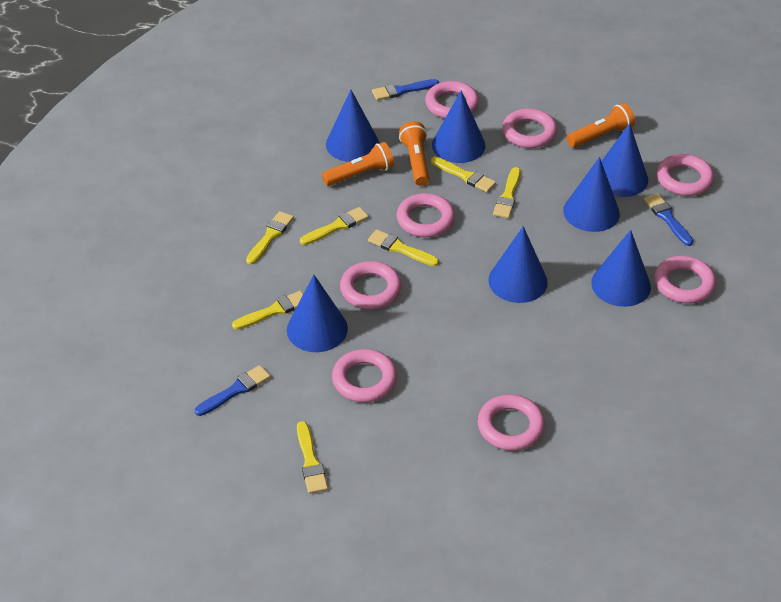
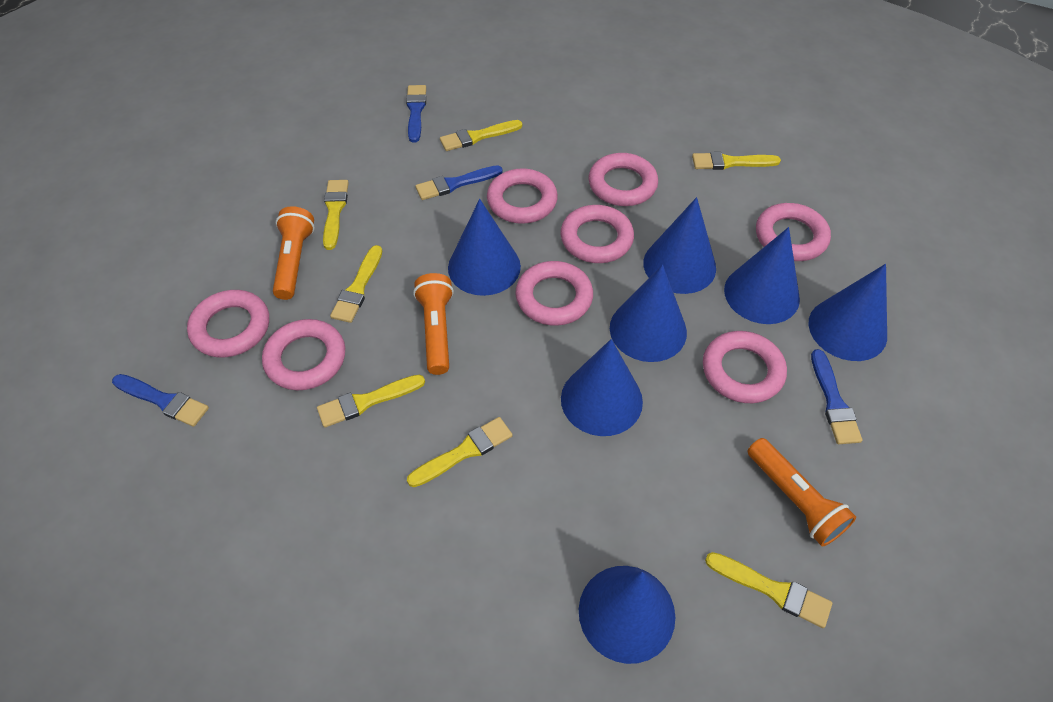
blue brush: [195,365,270,416] [372,79,439,100] [644,193,693,246] = 3 -> [112,374,209,427] [406,85,426,143] [415,165,503,200] [811,349,862,444] = 4

